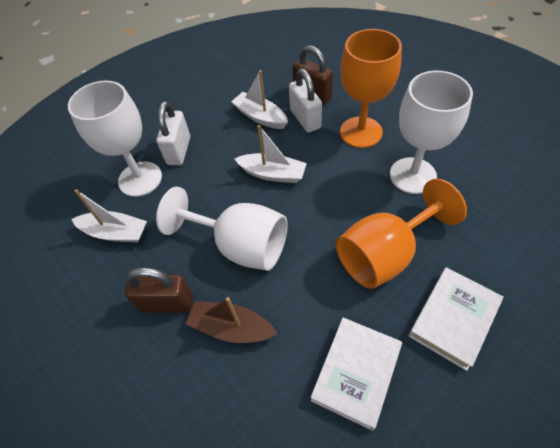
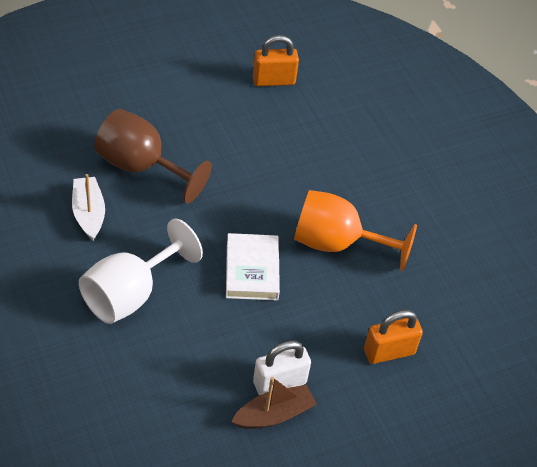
brown goblet: none = 0 -> [94,109,212,203] = 1
brown padlock: [125,267,193,313] [293,45,333,105] = 2 -> none = 0
orange goblet: [336,179,467,289] [340,29,402,148] = 2 -> [294,190,417,271] = 1
orange padlock: none = 0 -> [253,35,299,86] [364,310,423,364] = 2
white boat: [71,189,147,242] [231,70,288,129] [235,125,307,183] = 3 -> [72,174,105,240] = 1
white book: [311,317,402,431] [408,267,504,371] = 2 -> [226,233,280,300] = 1
white goblet: [68,81,162,197] [156,187,288,271] [390,71,473,194] = 3 -> [79,219,203,324] = 1
white padlock: [156,101,190,165] [289,69,322,133] = 2 -> [253,340,311,395] = 1

